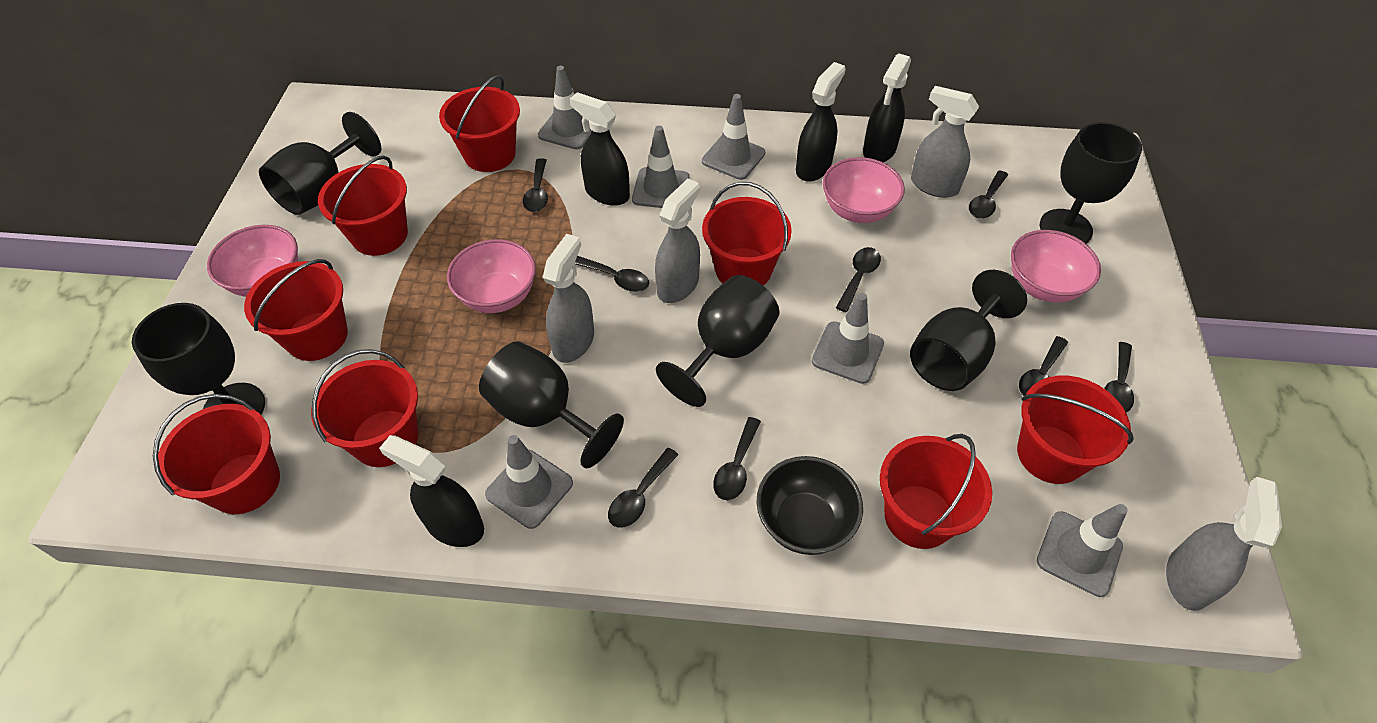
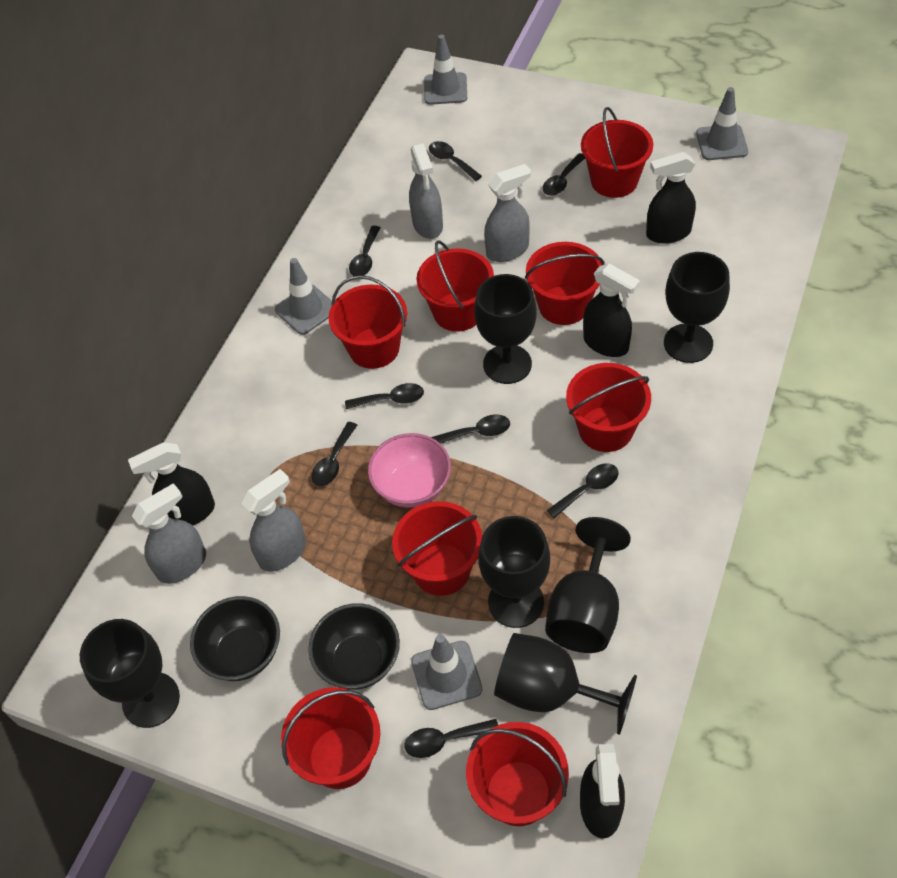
black bowl: [756,456,863,555] = 1 -> [190,596,280,681] [308,603,400,690] = 2
grey traffic cone: [485,435,573,529] [538,66,592,150] [632,126,690,208] [702,94,765,180] [812,293,884,384] [1037,504,1128,597] = 6 -> [275,258,332,335] [411,634,483,710] [424,35,467,105] [696,87,748,160] = 4
pink bowl: [207,225,298,297] [447,239,536,313] [823,157,905,223] [1011,230,1101,303] = 4 -> [368,433,451,508] = 1

